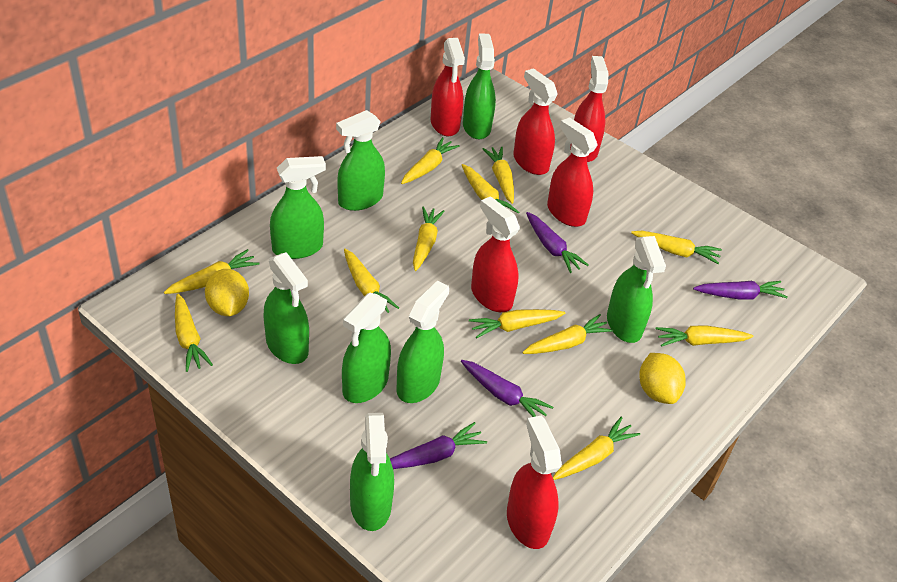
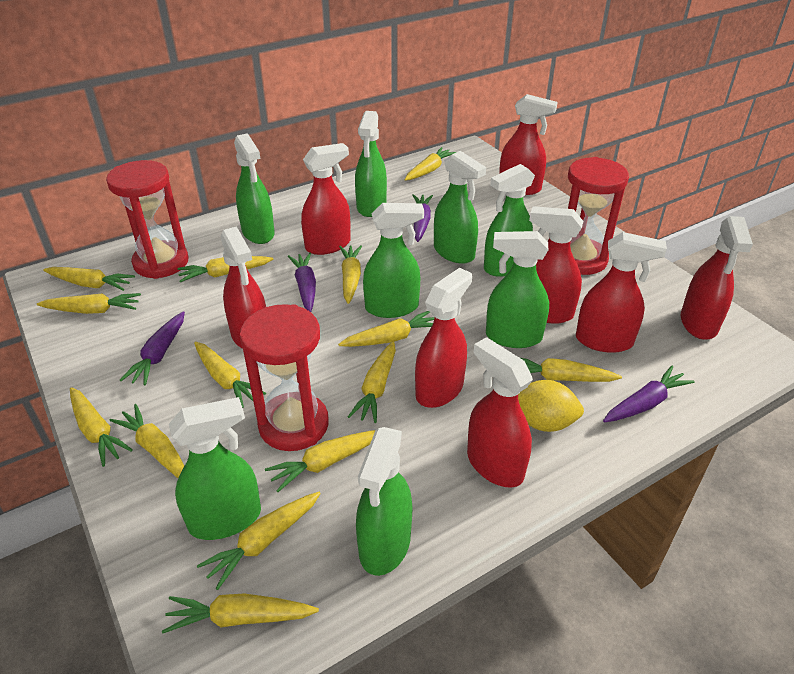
red hourglass: none = 0 -> [106,160,189,279] [240,304,329,451] [568,157,629,275] = 3
red spray bottle: [431,38,465,136] [471,196,520,312] [507,415,562,549] [513,68,558,175] [547,117,598,227] [570,56,609,162] = 6 -> [220,226,266,349] [301,143,350,255] [415,268,472,408] [467,337,533,488] [499,94,557,195] [529,206,584,324] [576,232,667,353] [681,216,753,340] = 8
yellow carrot: [164,249,260,294] [175,294,213,372] [344,249,399,313] [401,137,460,184] [413,207,445,271] [462,164,519,214] [469,309,565,338] [482,146,514,204] [522,314,614,354] [553,417,640,480] [631,231,722,264] [656,325,754,347] = 12 -> [37,293,141,314] [43,267,135,291] [70,387,133,467] [109,404,184,478] [162,593,319,634] [177,256,274,283] [194,342,266,408] [197,492,321,590] [265,430,376,492] [338,311,435,347] [339,245,362,304] [348,341,396,423] [404,147,456,181] [521,358,622,382] = 14
yellow lemon: [205,269,249,316] [639,353,686,404] = 2 -> [518,380,584,432] = 1

